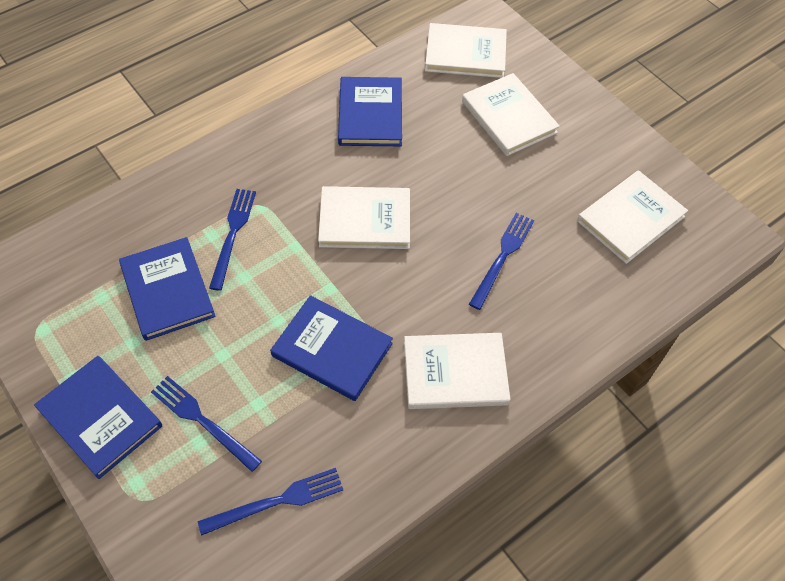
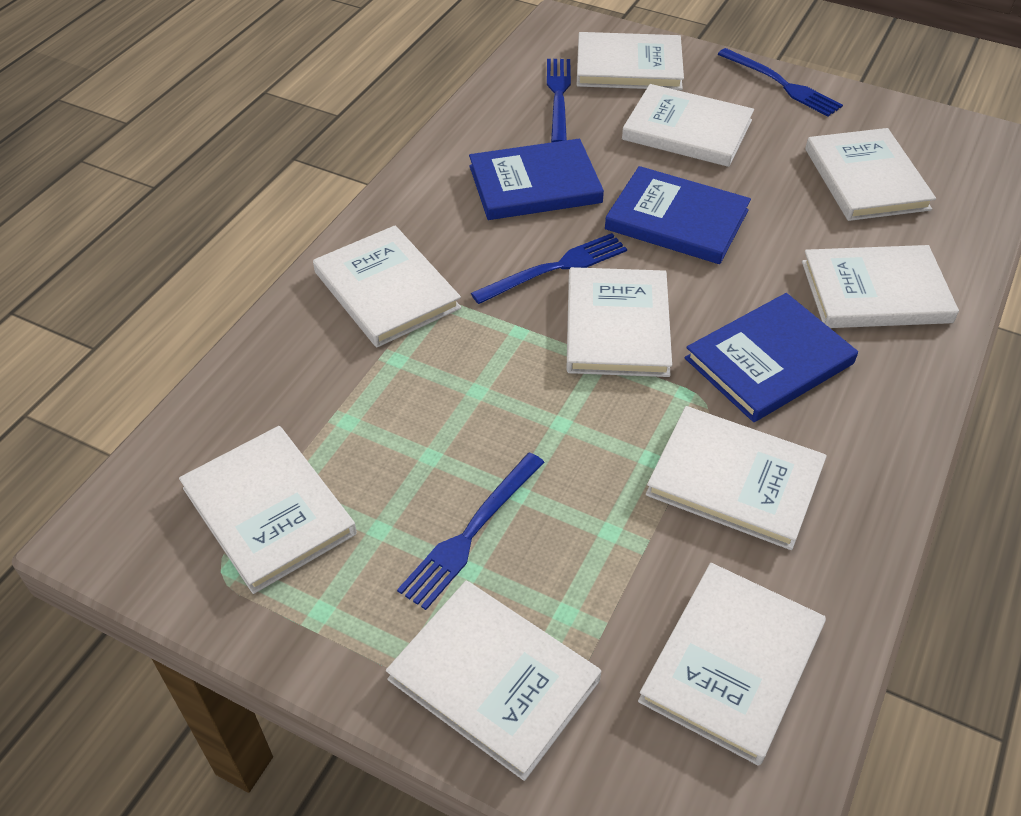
blue book: [34,356,162,479] [119,237,216,341] [270,295,393,401] [338,77,402,146] = 4 -> [469,139,604,220] [605,166,751,264] [685,293,858,422] = 3
white book: [318,186,410,249] [404,333,511,409] [425,23,507,78] [462,73,560,156] [577,170,688,264] = 5 -> [179,426,357,594] [313,225,461,347] [386,581,601,781] [566,267,672,377] [577,32,684,90] [622,84,754,167] [638,563,826,766] [646,406,827,550] [802,245,959,328] [805,128,936,221] = 10

